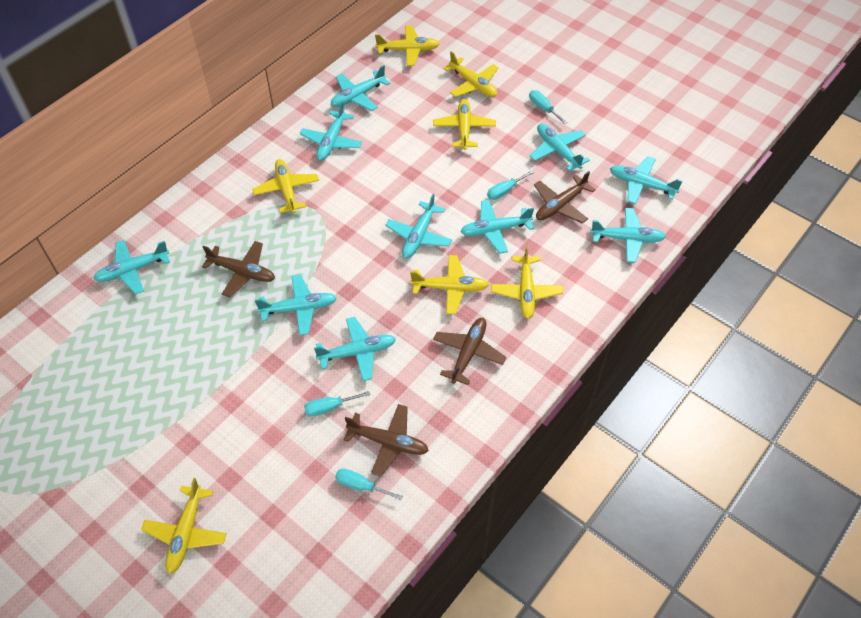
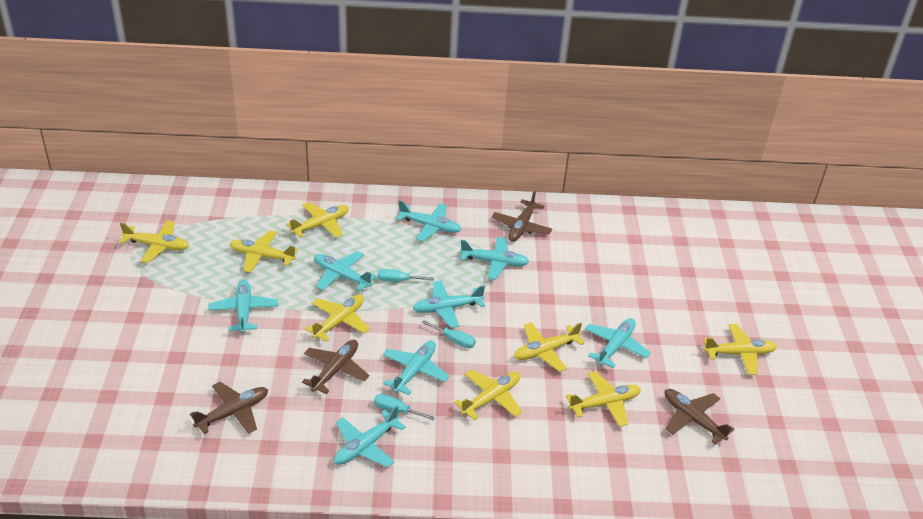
turquoise plane: [94,240,170,294] [255,274,337,336] [300,101,362,161] [314,317,396,381] [331,65,390,111] [385,193,452,258] [460,200,534,254] [530,124,590,171] [590,208,666,263] [610,156,683,204] = 10 -> [208,280,278,333] [314,251,377,291] [334,406,406,468] [383,341,450,395] [396,201,461,242] [413,280,485,328] [460,237,529,280] [585,318,651,368] = 8
turquoise screwdriver: [304,391,370,416] [335,469,403,500] [487,170,535,200] [529,90,567,124] = 4 -> [374,394,435,420] [377,269,434,282] [422,320,476,348] = 3
yellow plane: [141,478,227,574] [253,159,319,213] [375,26,440,66] [410,255,489,314] [433,99,496,150] [443,51,499,97] [491,245,563,319] = 7 -> [119,220,189,263] [230,230,298,273] [286,202,349,238] [305,294,370,341] [454,370,522,420] [514,322,585,372] [566,371,641,427] [703,324,777,375] = 8

